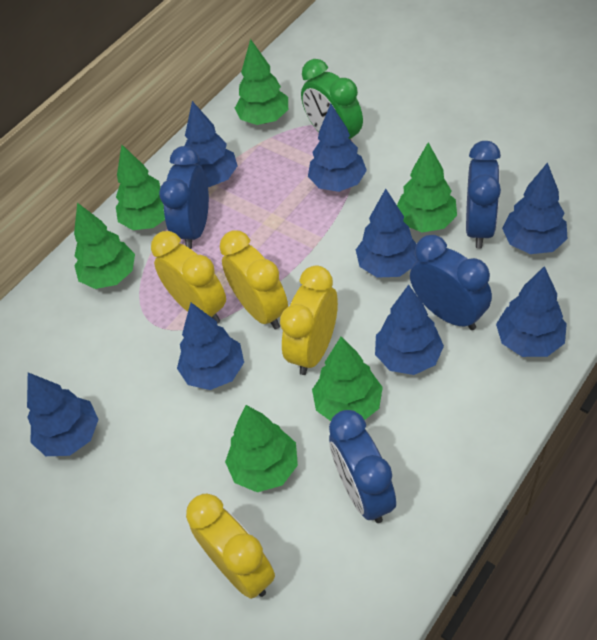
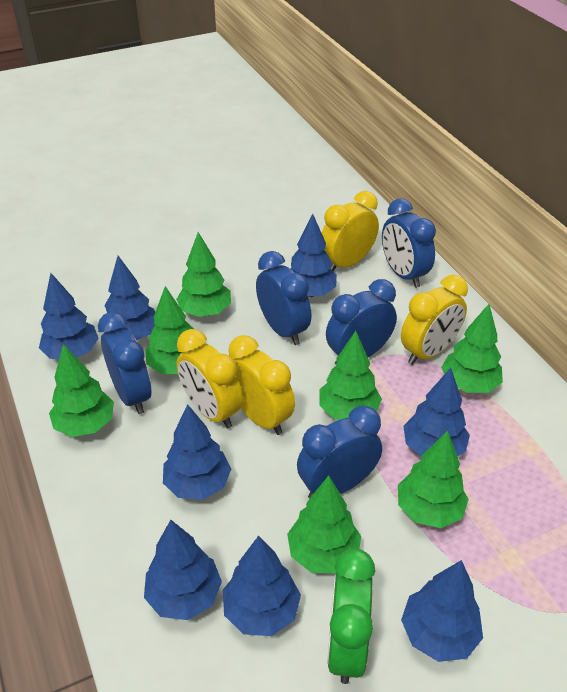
blue clock: [159,146,209,249] [329,410,396,523] [410,235,492,330] [466,141,501,249] = 4 -> [98,312,151,414] [256,251,312,345] [297,405,382,499] [326,279,397,365] [382,198,436,288] = 5
green tree: [74,203,135,289] [116,144,165,230] [225,405,298,492] [235,39,288,125] [312,337,383,421] [397,142,457,233] = 6 -> [49,344,114,437] [145,286,194,374] [176,232,231,317] [287,475,361,574] [320,331,382,420] [398,430,469,528] [441,304,503,393] = 7

